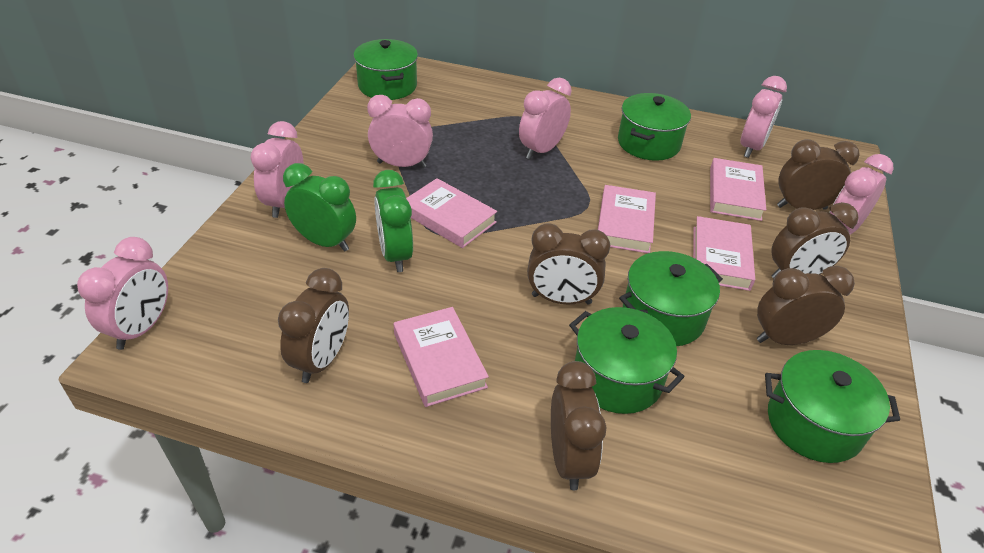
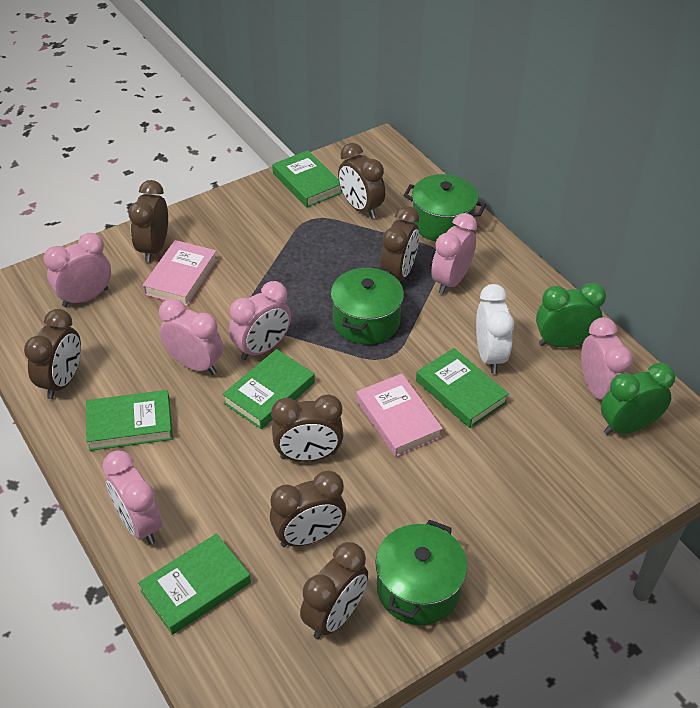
brown clock: [278,268,349,383] [527,223,610,305] [551,361,607,490] [757,266,855,345] [771,202,859,279] [777,139,860,210] = 6 -> [24,309,81,399] [129,180,168,263] [270,470,346,547] [271,395,344,462] [300,542,368,639] [338,143,385,219] [380,206,419,281] = 7
green book: none = 0 -> [86,390,173,451] [138,534,251,635] [222,349,315,429] [272,150,343,207] [416,348,509,428] = 5
green pot: [353,39,418,100] [569,307,684,414] [618,93,691,161] [619,251,723,346] [765,350,900,463] = 5 -> [331,267,404,344] [375,520,467,625] [404,174,486,241] = 3
pink book: [394,307,489,407] [406,178,497,248] [598,185,656,253] [693,216,755,291] [710,158,766,221] = 5 -> [143,240,217,306] [356,374,443,457] = 2
white clock: none = 0 -> [476,284,514,373] = 1

